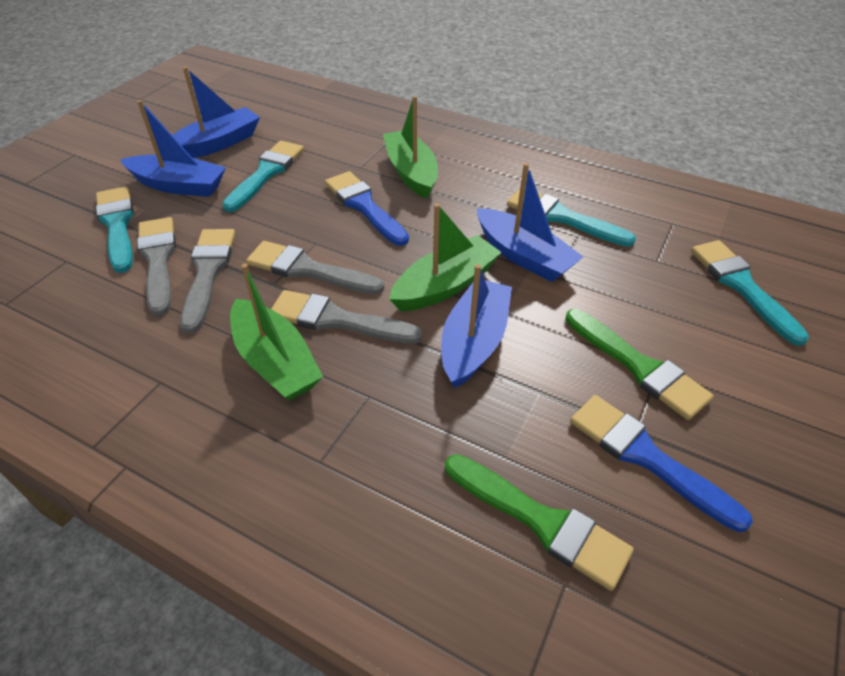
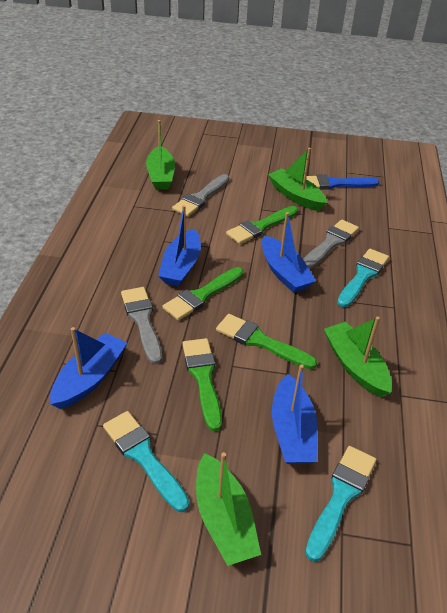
blue brush: [325,171,409,246] [570,395,753,532] = 2 -> [306,175,379,190] = 1
green boat: [230,263,323,401] [383,95,438,199] [389,203,502,311] = 3 -> [146,120,175,190] [196,452,261,566] [268,148,327,211] [324,317,392,397] = 4
green brush: [445,454,634,591] [566,309,714,420] = 2 -> [162,267,244,320] [182,338,222,431] [216,314,317,369] [226,206,298,244] = 4
grey brush: [137,217,176,316] [180,229,235,333] [246,241,384,294] [271,290,423,344] = 4 -> [121,287,162,364] [172,174,229,216] [303,219,359,269] = 3
turquoise brush: [95,186,134,273] [222,141,304,212] [507,188,636,247] [691,240,809,346] = 4 -> [103,411,190,512] [305,446,376,561] [337,249,389,307] = 3

